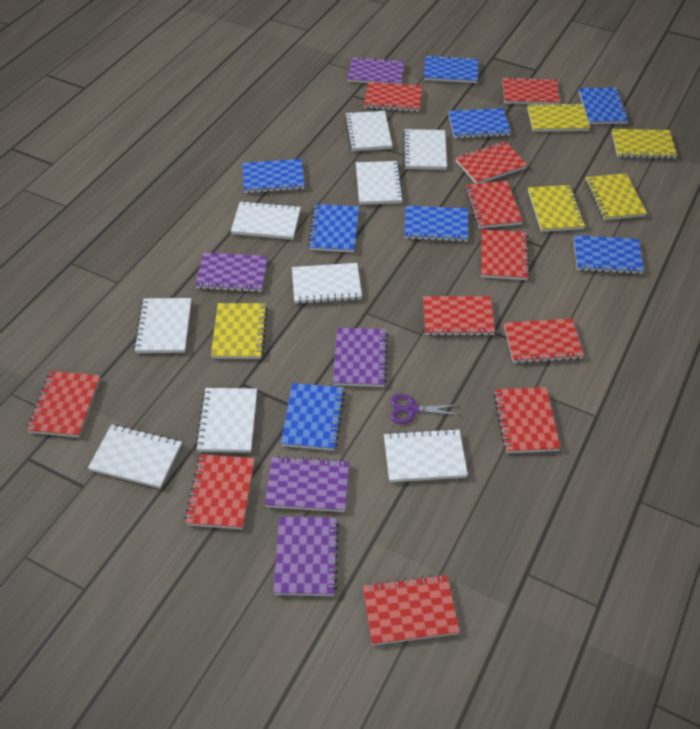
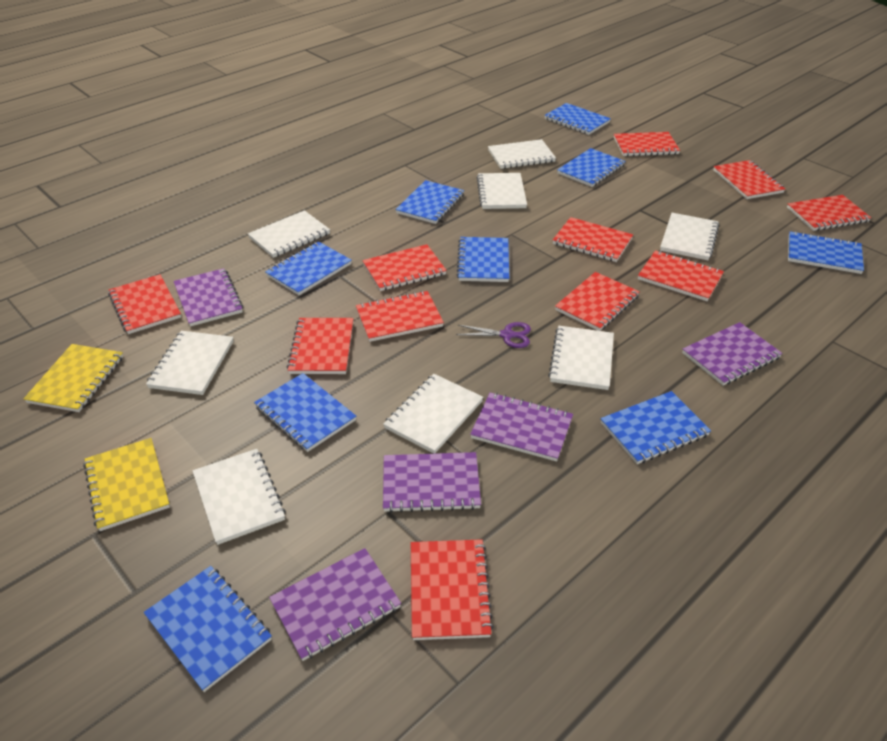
blue notebook: [242,159,305,193] [281,383,345,451] [308,204,359,252] [404,206,468,242] [424,55,478,83] [448,108,511,139] [574,235,644,274] [579,87,629,124] = 8 -> [144,566,272,692] [254,373,356,452] [265,242,352,295] [395,180,464,224] [457,237,509,282] [544,103,611,135] [557,148,626,187] [600,391,711,464] [788,231,864,274] = 9
white notebook: [88,424,182,489] [134,298,192,353] [196,388,257,453] [231,201,301,240] [292,263,362,304] [345,111,392,151] [356,161,404,205] [384,428,468,482] [403,129,447,170] = 9 -> [146,331,234,395] [192,449,286,545] [248,210,330,258] [383,374,483,454] [477,173,527,209] [488,139,556,169] [548,326,614,390] [660,213,719,260] = 8
yellow notebook: [211,303,267,359] [527,103,590,132] [528,185,586,232] [585,173,647,220] [612,129,677,159] = 5 -> [23,344,123,412] [83,438,170,531] = 2

